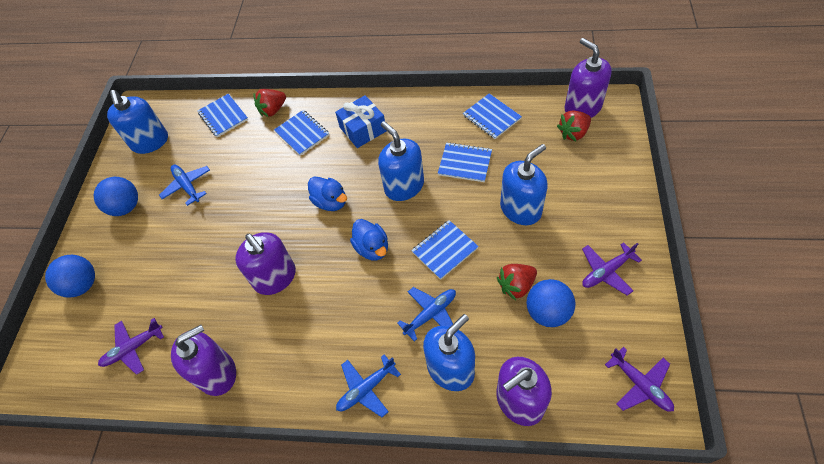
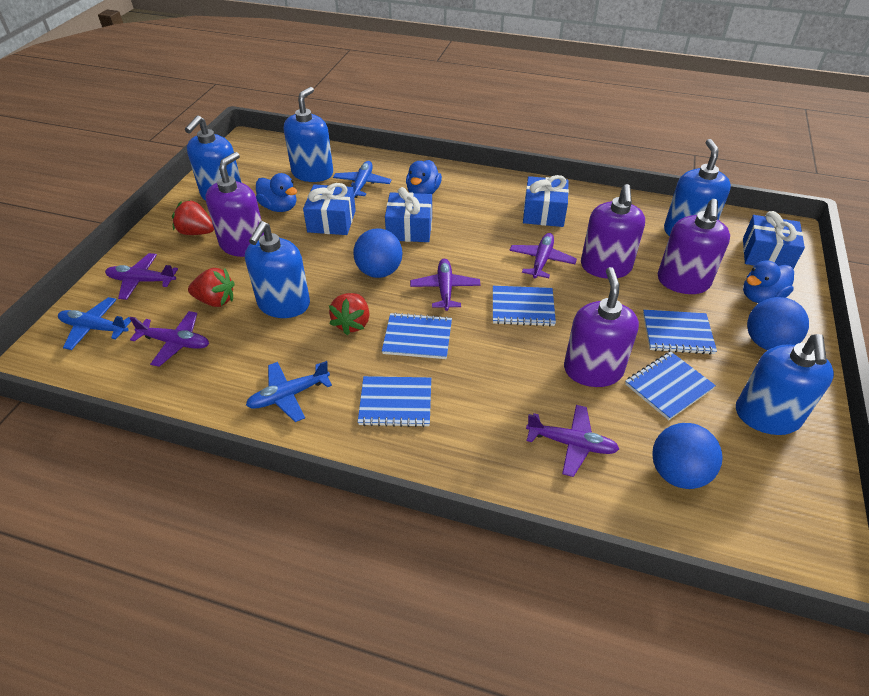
blue duck: [308,176,347,211] [350,219,388,260] = 2 -> [256,173,297,212] [406,160,442,194] [743,260,794,303] = 3
blue gift: [335,95,386,148] = 1 -> [303,183,356,235] [385,187,432,242] [523,175,569,227] [743,211,805,269] = 4
blue soap dispenser: [107,90,168,154] [378,121,424,201] [423,314,475,391] [500,144,548,225] = 4 -> [185,115,242,201] [245,221,310,318] [284,87,333,182] [664,139,731,236] [736,334,834,435] = 5
purple plane: [98,318,164,375] [582,242,642,296] [605,347,674,412] = 3 -> [105,253,178,300] [130,311,209,367] [410,259,480,311] [510,233,577,279] [526,405,619,477] = 5

